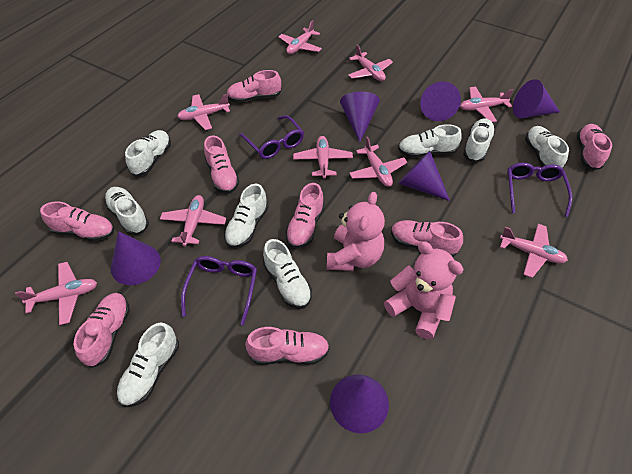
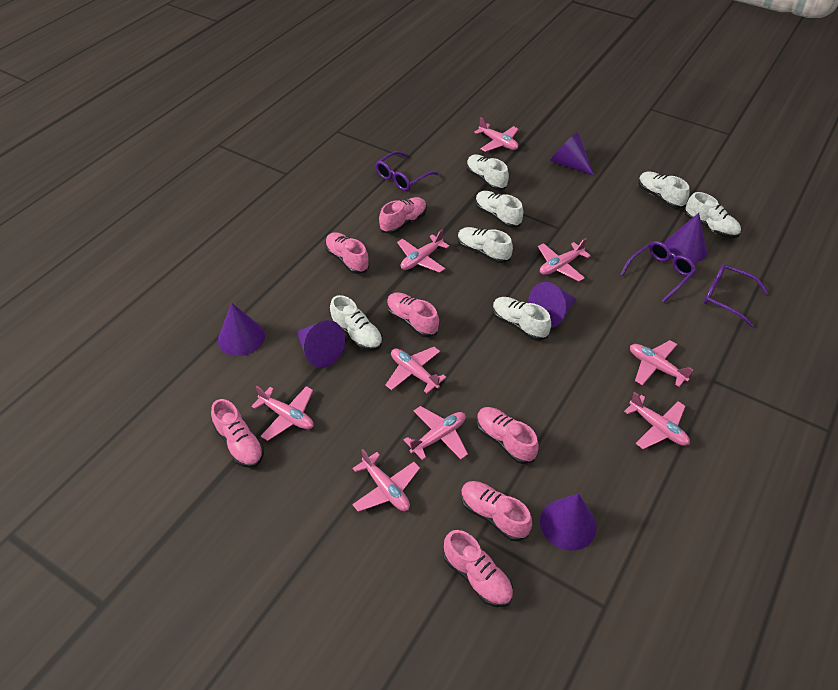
pink shoe: [40,202,114,242] [74,293,130,368] [204,135,239,194] [227,70,282,103] [245,327,330,365] [285,183,325,248] [391,220,463,257] [577,124,612,170] = 8 -> [211,399,264,468] [325,232,370,274] [379,197,427,234] [387,292,439,337] [443,530,513,607] [461,481,532,541] [476,407,539,464] = 7
pink teddy bear: [327,192,385,271] [384,242,464,339] = 2 -> none = 0
white shoe: [104,187,149,235] [117,322,179,407] [125,130,171,176] [224,184,268,248] [263,239,312,309] [398,124,462,158] [463,118,495,162] [525,126,569,168] = 8 -> [330,295,383,351] [458,227,513,263] [466,155,509,190] [475,191,523,228] [493,297,551,341] [638,171,689,209] [685,192,741,238] = 7

